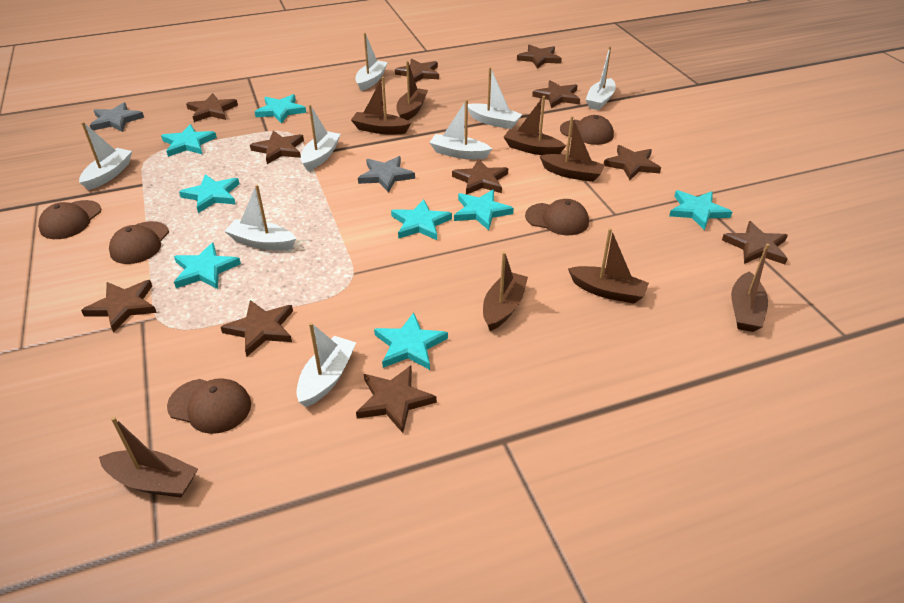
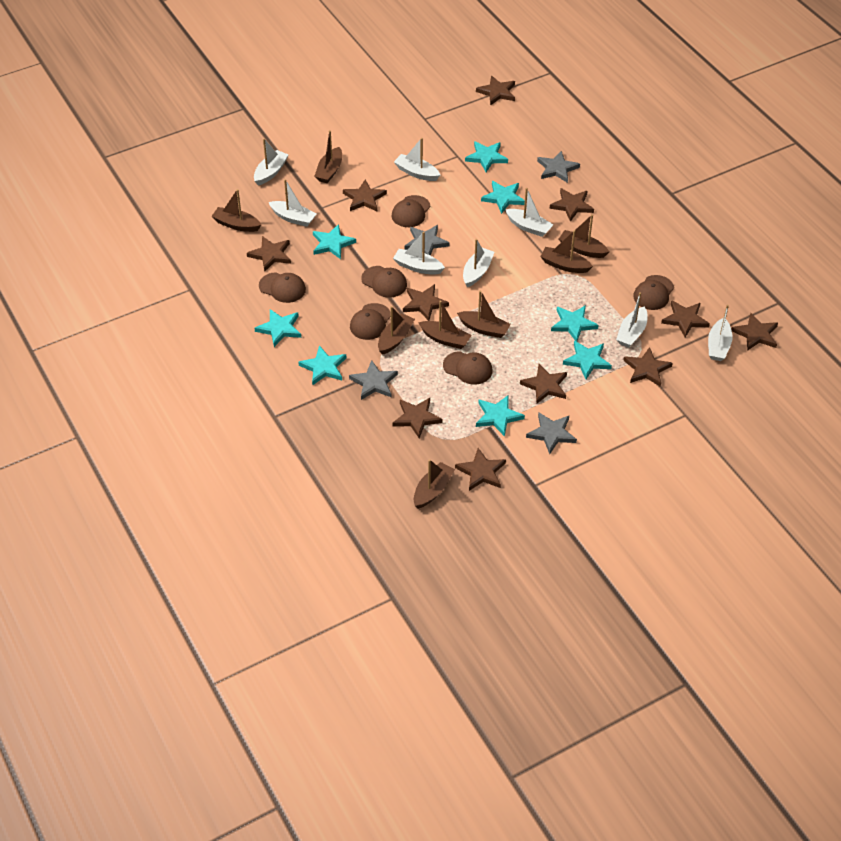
brown cap: [38,200,101,239] [109,221,169,264] [167,378,251,434] [525,199,589,235] [560,115,614,145] = 5 -> [259,272,306,303] [350,303,391,340] [361,266,407,298] [392,195,431,227] [443,351,492,385] [633,275,674,310] = 6
grey star: [90,102,144,132] [358,156,415,192] = 2 -> [349,360,398,400] [404,225,450,256] [526,412,577,454] [537,151,580,183] = 4

